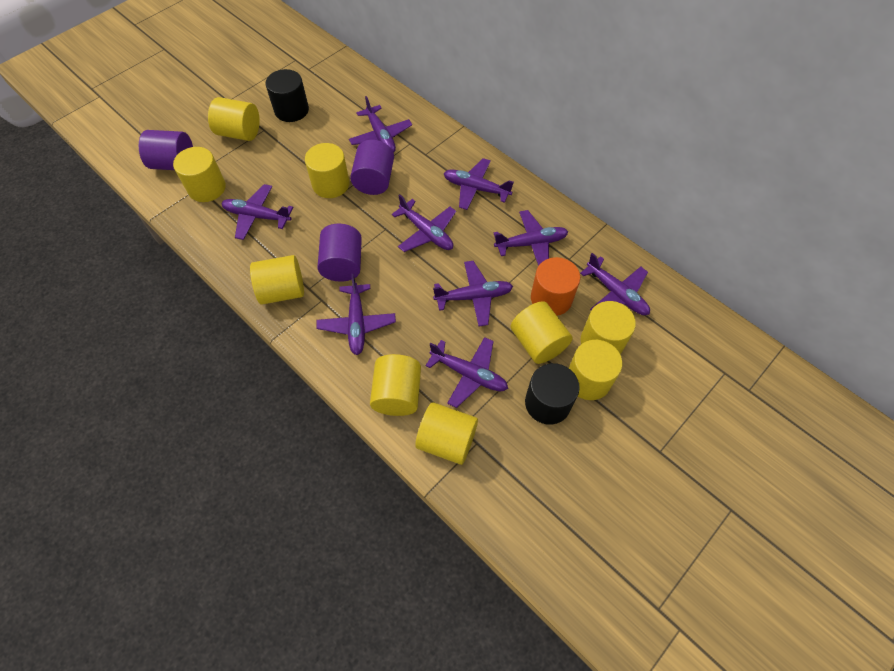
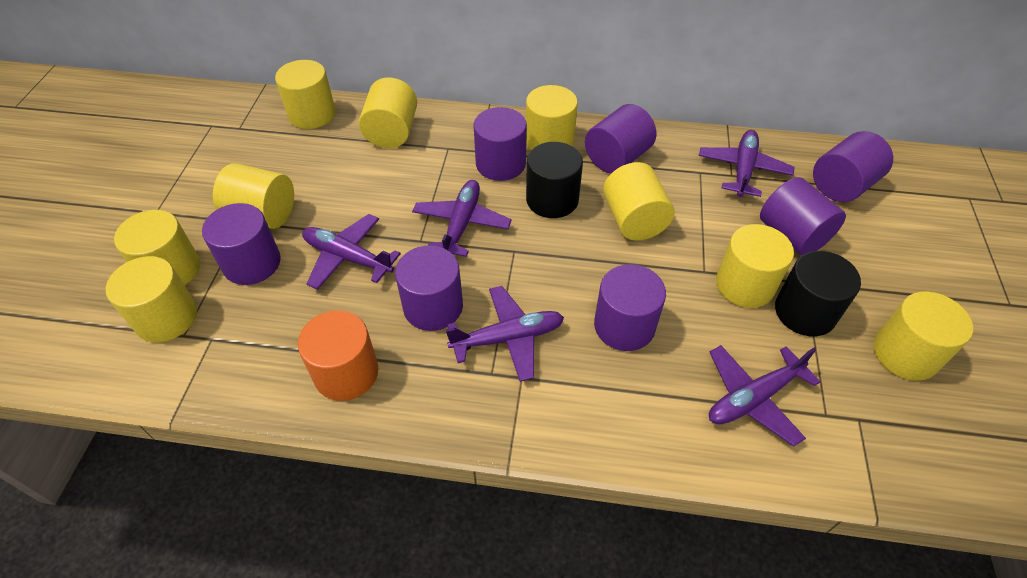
purple cylinder: [139,130,193,170] [317,224,362,282] [350,140,394,195] = 3 -> [202,203,281,285] [395,245,463,331] [473,107,527,181] [585,104,656,173] [594,264,666,351] [760,177,846,255] [813,131,893,202] = 7
purple plane: [221,184,293,240] [316,274,396,355] [349,96,412,153] [392,194,456,252] [425,337,508,408] [433,261,513,326] [444,158,514,210] [494,210,568,266] [580,253,650,315] = 9 -> [302,214,401,290] [412,180,512,257] [446,286,564,382] [699,130,795,197] [709,345,821,446] = 5

